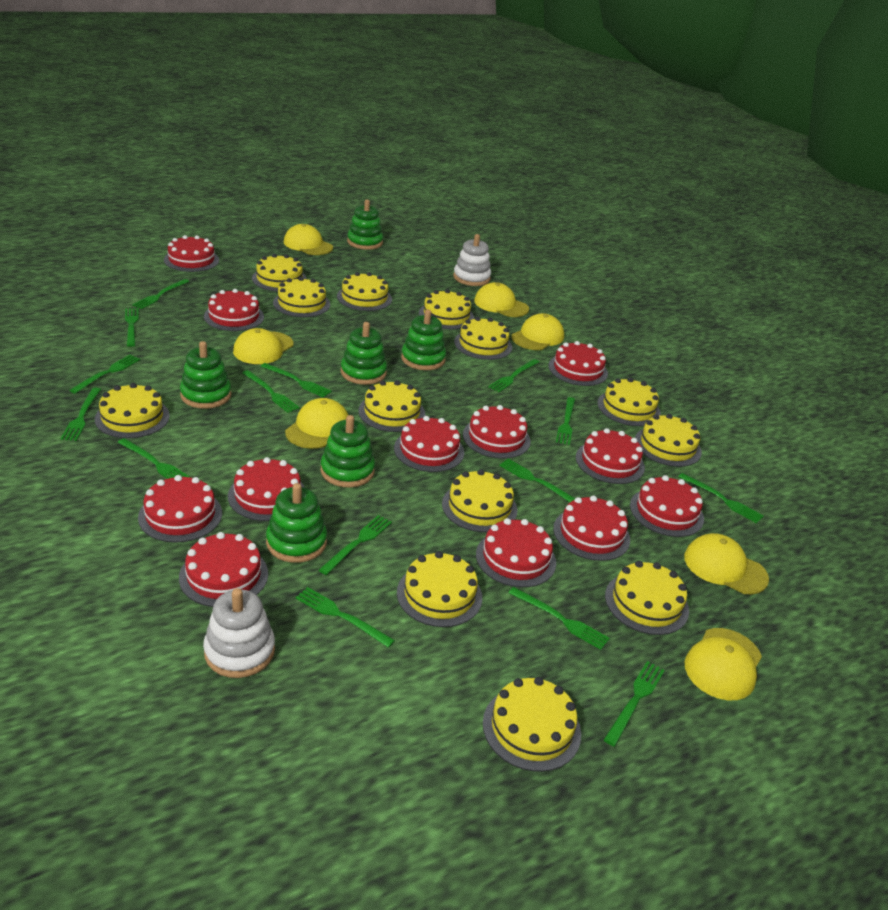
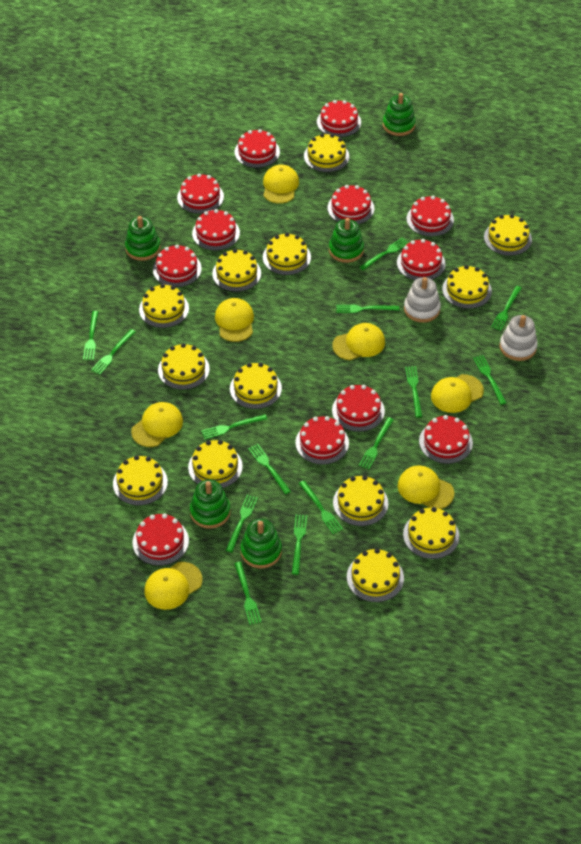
green fork: [60,388,101,441] [69,355,141,394] [117,438,190,479] [125,308,139,347] [132,279,190,309] [242,370,300,413] [261,363,332,397] [296,587,395,648] [319,515,392,575] [488,359,539,392] [499,458,575,502] [508,587,610,650] [556,397,575,445] [604,661,665,747] [678,473,764,523] = 15 -> [83,311,99,360] [91,329,136,375] [201,414,267,439] [226,495,258,552] [234,562,261,625] [248,444,291,494] [292,515,307,575] [299,481,343,534] [336,305,400,313] [359,417,394,470] [360,237,409,270] [405,366,422,418] [473,355,507,405] [491,286,522,331] = 14
green stacking toy: [180,341,231,409] [266,483,327,563] [320,415,375,488] [340,322,387,385] [347,200,383,250] [401,310,446,370] = 6 -> [125,216,161,261] [190,479,231,529] [240,519,282,568] [329,218,364,263] [383,93,416,136] = 5

